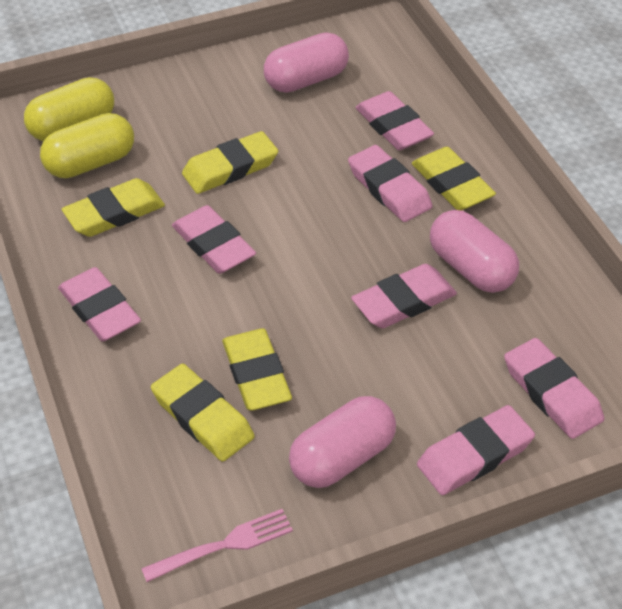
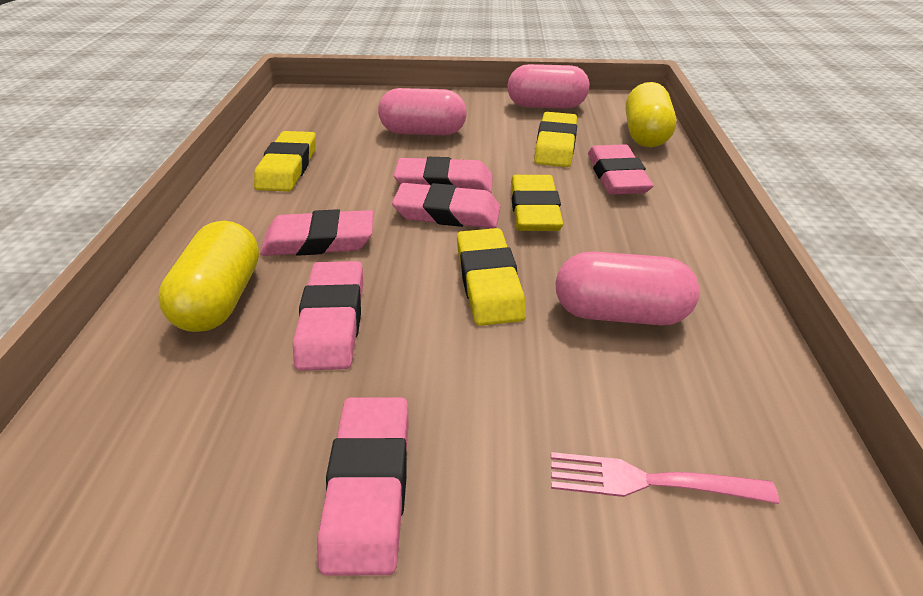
pink eraser: [58,267,141,342] [172,205,256,274] [348,145,433,222] [351,264,457,328] [356,91,434,150] [417,405,535,495] [504,338,604,439] = 7 -> [260,209,373,256] [293,261,363,371] [317,397,408,575] [392,183,501,228] [394,157,493,193] [588,144,654,194] = 6
yellow eraser: [62,178,165,237] [151,364,255,461] [182,131,278,194] [222,328,292,410] [412,147,496,211] = 5 -> [254,131,316,192] [457,228,526,326] [511,175,563,231] [534,112,577,167] = 4

